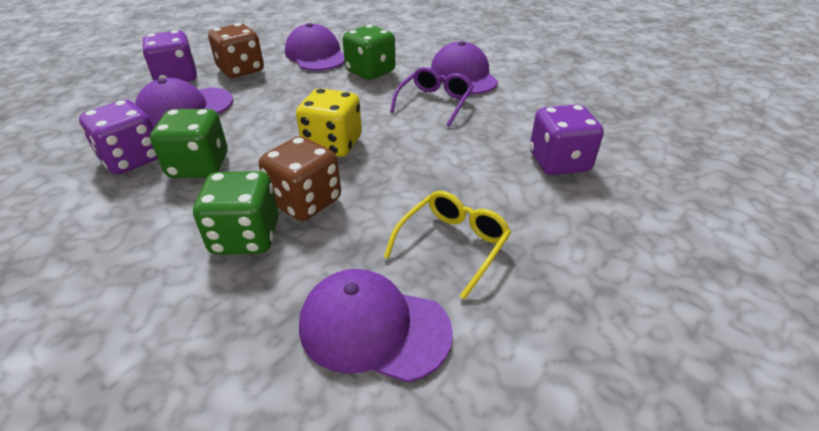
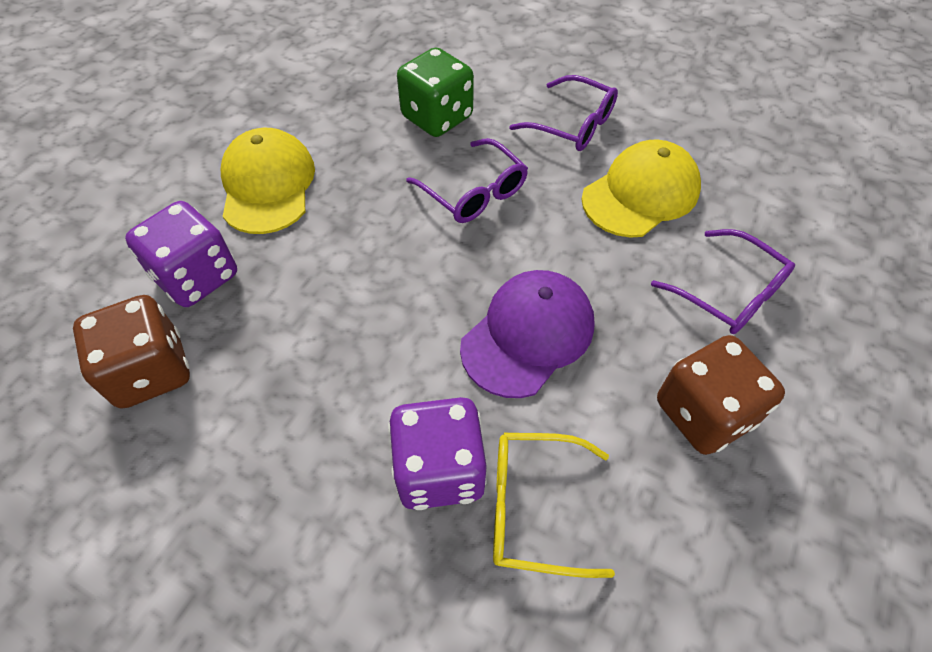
green dice: [150,109,228,178] [193,171,279,255] [343,25,395,80] = 3 -> [397,48,474,137] = 1
purple cap: [135,78,233,128] [285,23,345,71] [299,269,453,383] [431,41,498,95] = 4 -> [460,270,595,398] = 1
purple dice: [79,100,158,175] [142,30,197,82] [530,104,604,175] = 3 -> [125,201,237,307] [388,397,487,510] = 2
purple glasses: [390,67,474,127] = 1 -> [406,138,528,223] [509,75,618,151] [651,229,795,334] = 3
yellow cap: none = 0 -> [221,128,315,234] [581,140,701,238] = 2
yellow dice: [296,88,362,157] = 1 -> none = 0

